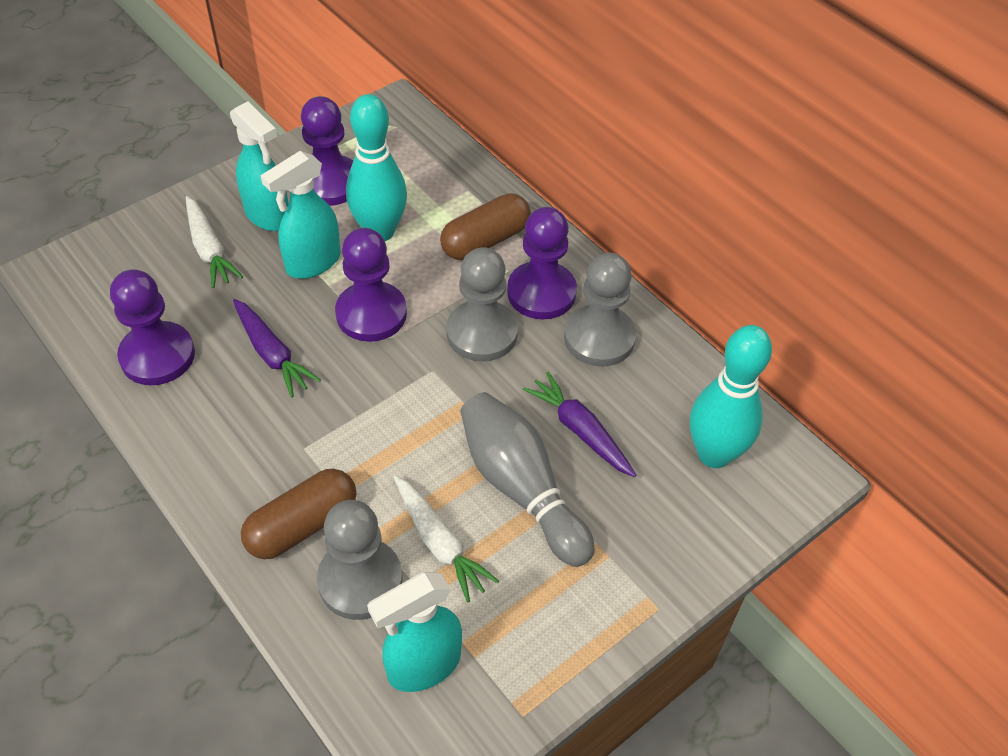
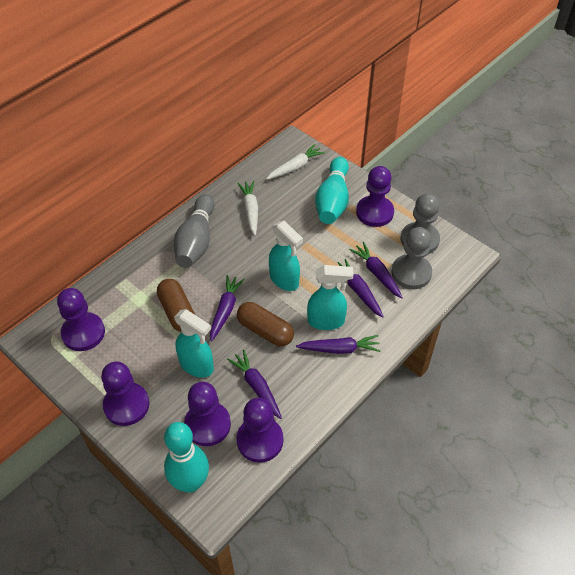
grey pawn: [317,500,403,620] [446,247,518,362] [564,253,636,367] = 3 -> [391,227,432,289] [401,193,440,254] = 2
purple carrot: [233,299,321,397] [523,372,636,477] = 2 -> [210,275,245,342] [227,350,282,419] [296,335,380,354] [338,259,384,318] [349,242,403,298] = 5
purple pawn: [110,269,195,385] [301,96,353,206] [335,228,407,342] [507,207,577,319] = 4 -> [57,288,105,351] [101,361,150,426] [184,382,231,446] [237,398,283,463] [356,166,394,227] = 5

